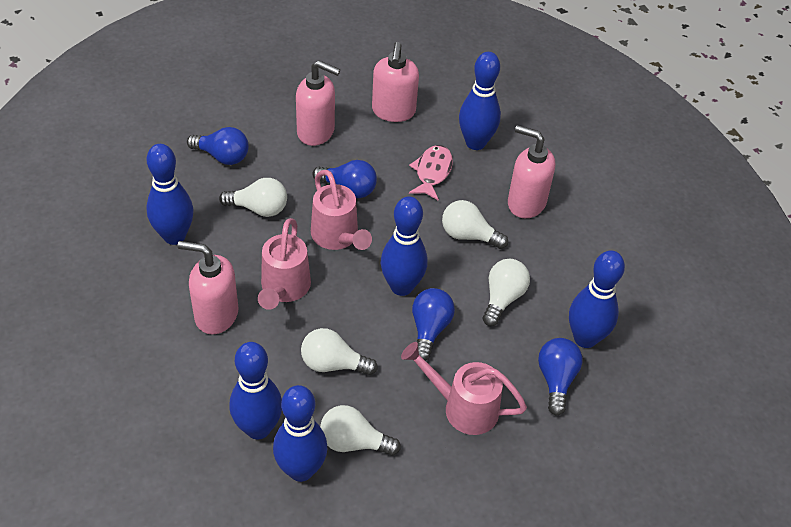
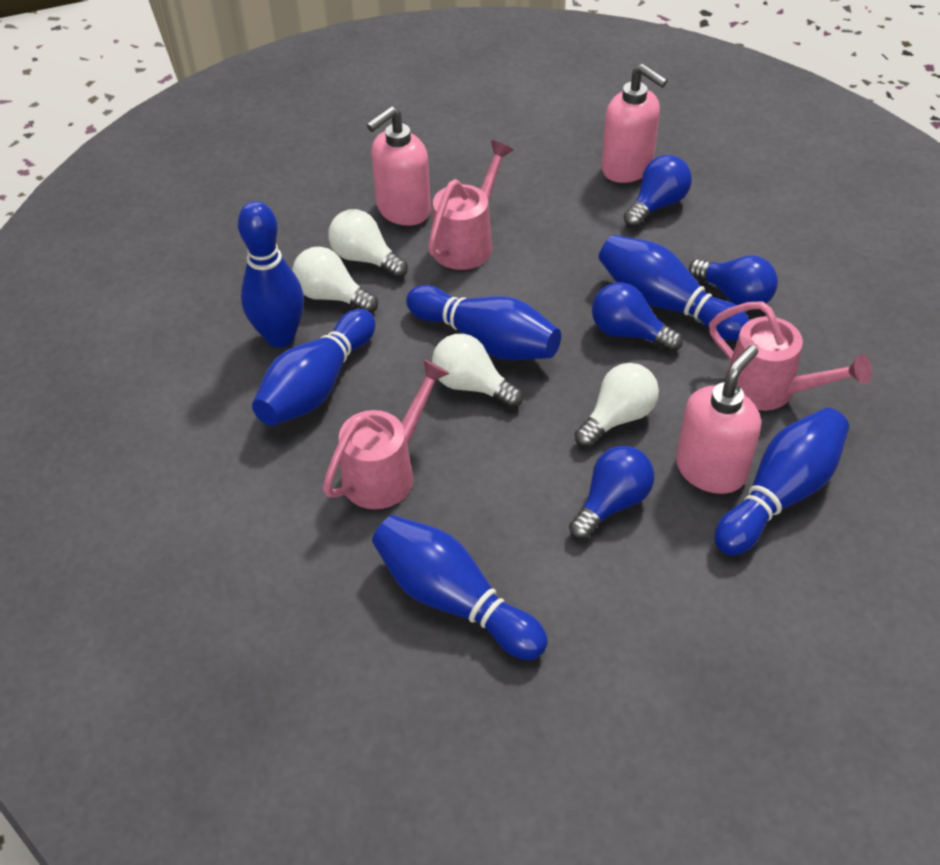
pink fish: [409,145,453,201] = 1 -> none = 0
pink soap dispenser: [178,241,239,334] [296,60,340,146] [372,42,419,122] [508,125,555,218] = 4 -> [367,106,431,226] [601,64,668,183] [676,345,761,494] = 3
white light bulb: [219,178,287,217] [301,328,378,375] [320,405,401,456] [442,200,508,249] [483,259,530,326] = 5 -> [292,247,378,313] [328,209,408,278] [432,334,523,408] [574,363,659,448] = 4

